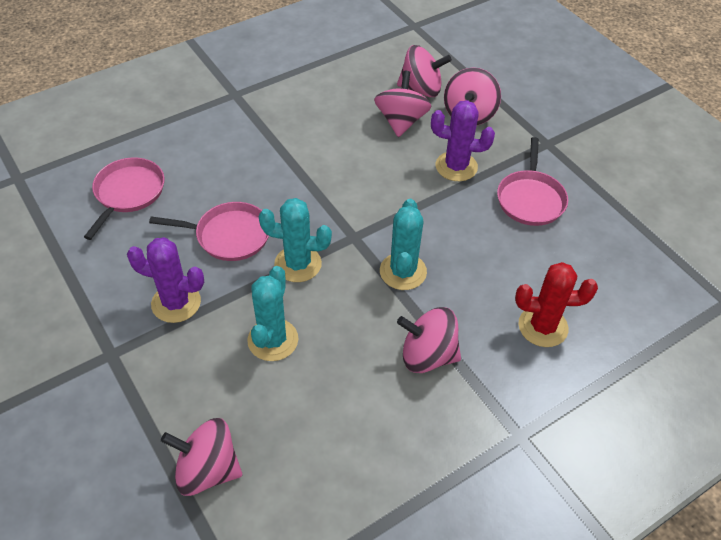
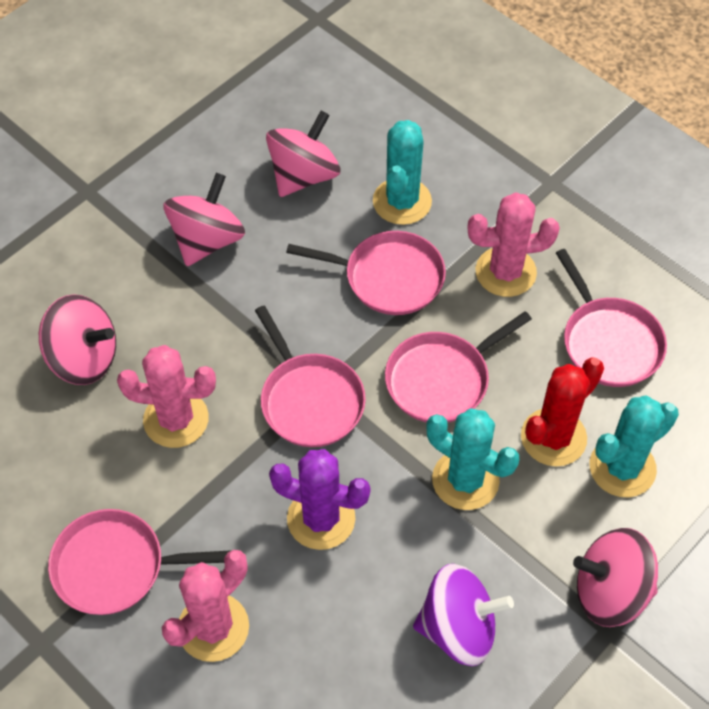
pink cactus: none = 0 -> [117,345,216,448] [162,550,249,662] [468,192,560,297] = 3
pink pan: [84,157,164,240] [149,202,269,261] [497,137,568,226] = 3 -> [48,509,232,615] [255,306,366,447] [286,231,446,315] [385,311,532,423] [556,249,667,387] = 5
pink spinning top: [161,418,242,496] [374,71,431,137] [397,45,452,97] [397,307,461,373] [444,67,501,125] = 5 -> [39,294,116,385] [163,173,245,266] [266,110,340,197] [573,528,658,627] = 4
purple cactus: [127,237,204,323] [431,100,495,181] = 2 -> [269,449,370,550] = 1
purple spinning top: none = 0 -> [413,564,514,666] = 1

